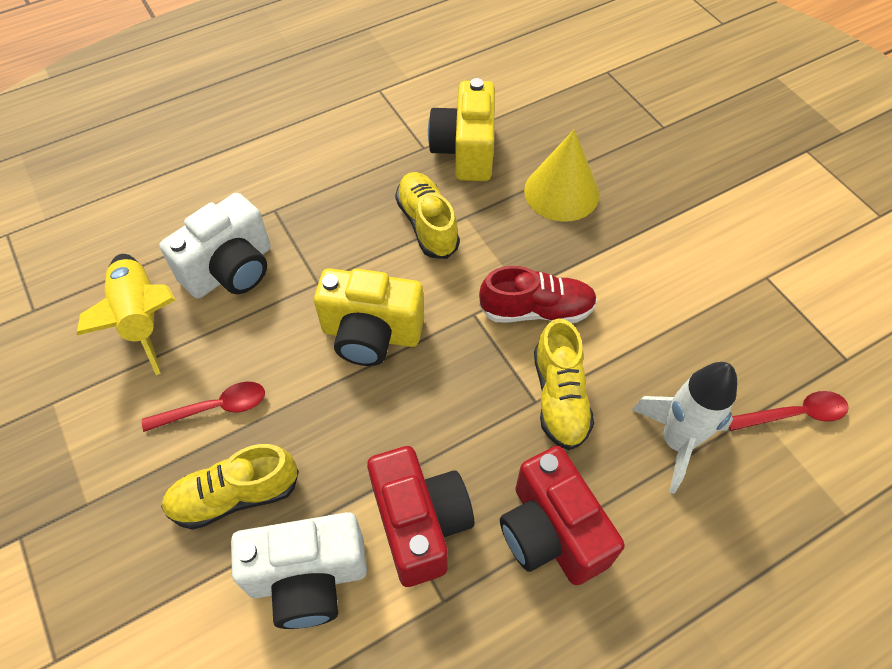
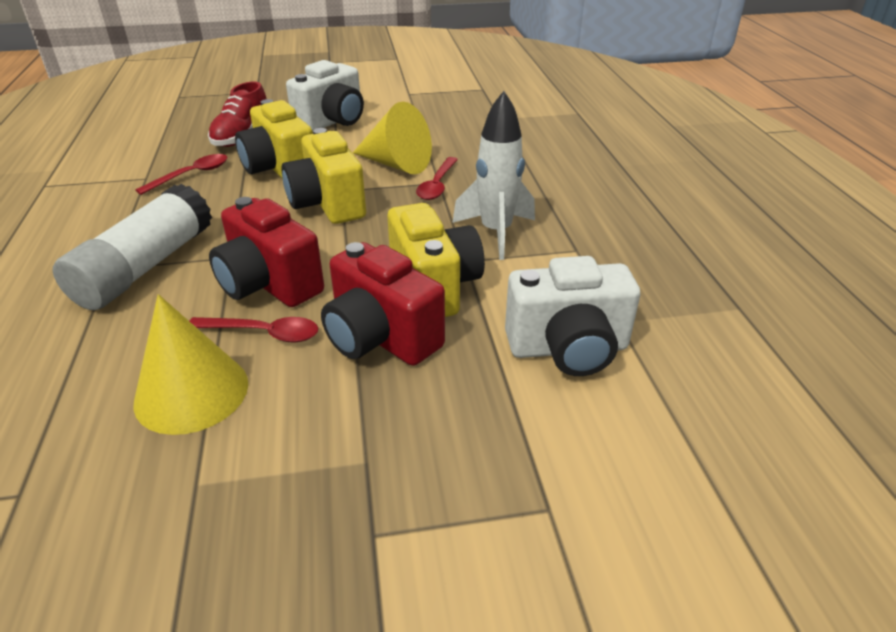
red spoon: [142,382,265,432] [729,391,849,431] = 2 -> [135,154,227,195] [190,317,318,342] [416,157,458,200] = 3
white glue stick: none = 0 -> [53,184,212,310] = 1
yellow camera: [314,268,424,366] [428,78,495,181] = 2 -> [235,99,313,179] [281,128,366,224] [387,203,485,317] = 3
yellow cone: [524,130,600,222] = 1 -> [133,294,248,435] [353,102,432,174] = 2
yellow rocket: [77,254,175,375] = 1 -> none = 0
yellow shoe: [161,444,299,530] [395,172,460,259] [534,318,594,450] = 3 -> none = 0

